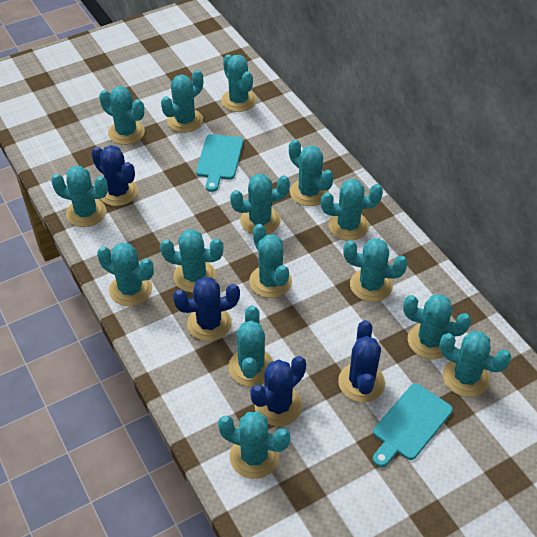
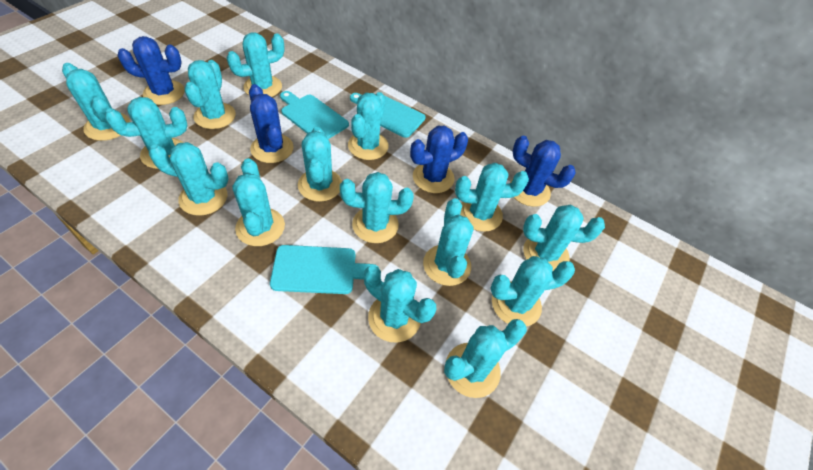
turquoise cutting board: [196,134,243,192] [373,383,453,467] = 2 -> [270,245,379,294] [280,91,349,139] [350,93,425,138] = 3

